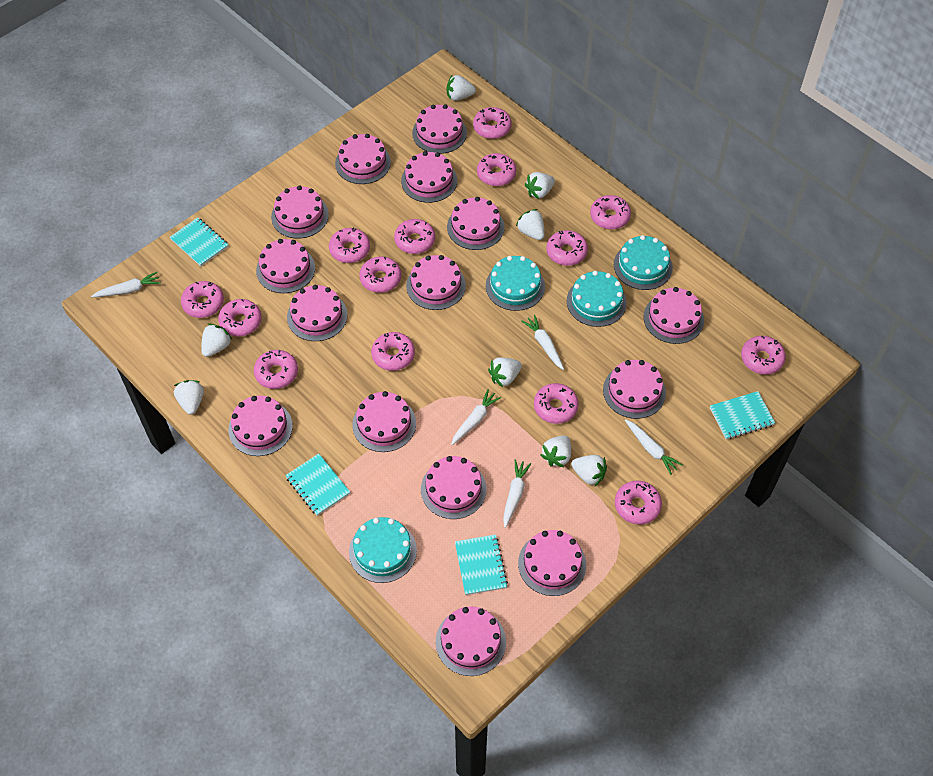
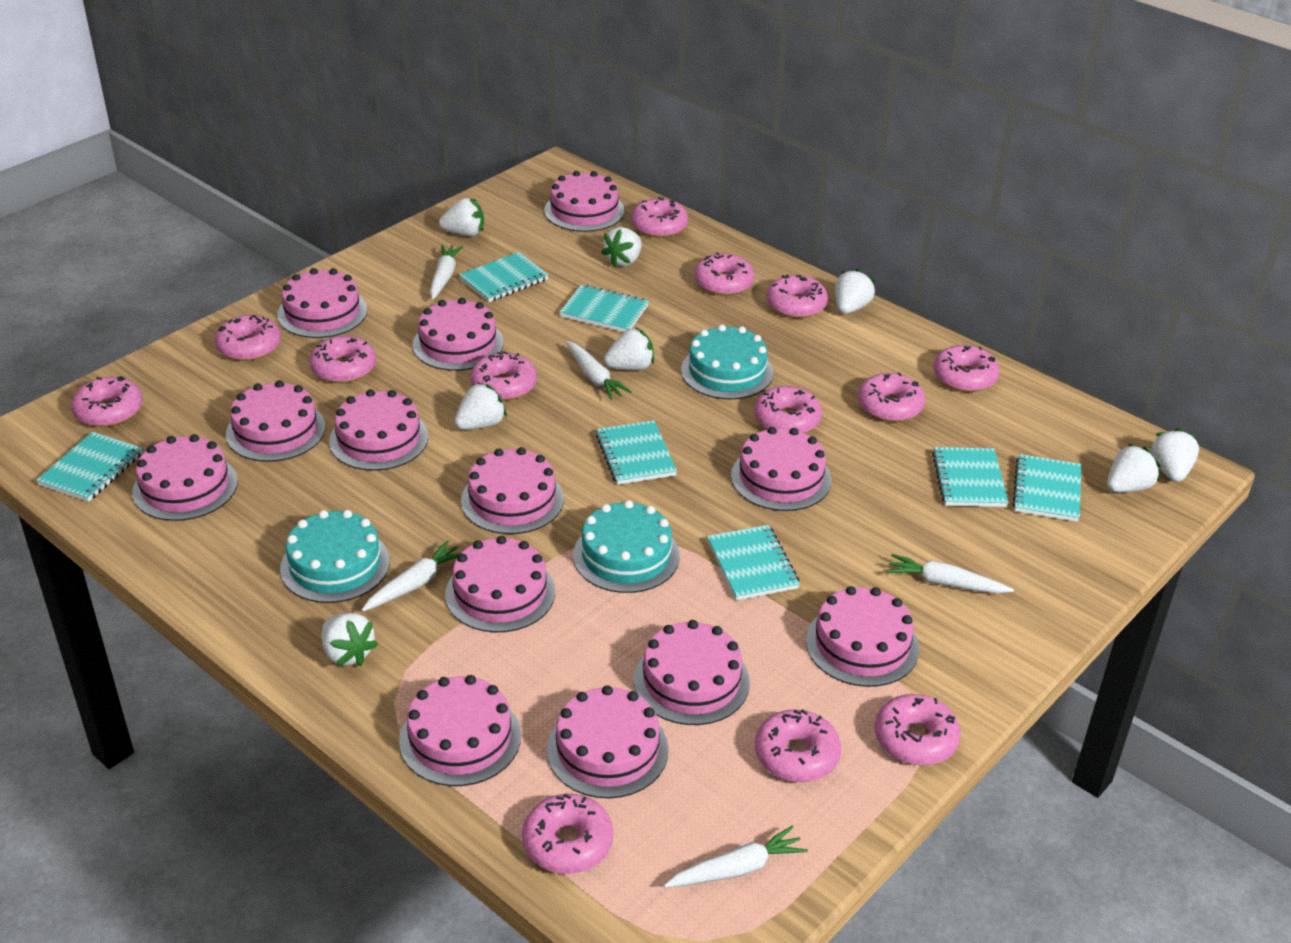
pink cake: [228,396,293,456] [256,239,315,293] [271,185,329,238] [287,285,348,341] [335,134,391,184] [352,391,416,452] [401,151,457,203] [406,255,466,310] [412,104,467,154] [421,456,486,519] [436,606,506,676] [447,197,504,250] [518,530,586,596] [603,360,666,419] [644,287,704,344] = 15 -> [132,434,238,521] [226,380,325,462] [277,268,367,338] [329,389,428,471] [399,675,521,786] [412,298,504,371] [445,536,555,632] [461,447,564,534] [544,171,624,232] [547,685,669,798] [634,620,750,725] [731,427,831,511] [806,586,919,687] = 13
pink donut: [181,281,224,318] [218,299,262,337] [254,350,298,389] [329,228,370,263] [359,257,401,293] [371,332,415,371] [394,219,435,254] [473,107,512,139] [477,153,516,186] [534,383,579,424] [546,230,588,266] [590,195,631,229] [615,481,662,525] [741,336,786,375] = 14 -> [71,376,143,427] [214,315,281,361] [309,336,376,383] [470,351,537,401] [522,794,613,874] [631,197,688,238] [694,252,755,296] [754,386,822,433] [755,709,841,782] [766,274,828,318] [858,372,925,422] [875,694,961,765] [933,345,1000,392] = 13
turquoise cake: [349,517,417,583] [486,256,545,311] [567,271,627,327] [614,235,673,290] = 4 -> [280,510,390,603] [573,500,680,593] [681,324,773,399] = 3
turquoise notebook: [170,218,229,266] [285,454,350,516] [455,534,508,595] [710,391,775,439] = 4 -> [36,432,143,502] [459,252,549,302] [559,285,649,332] [596,420,677,485] [707,525,800,600] [932,447,1009,507] [1012,454,1081,522] = 7

